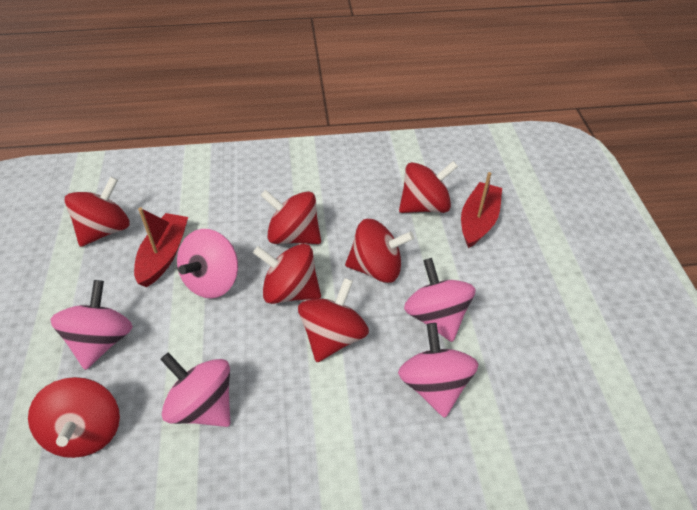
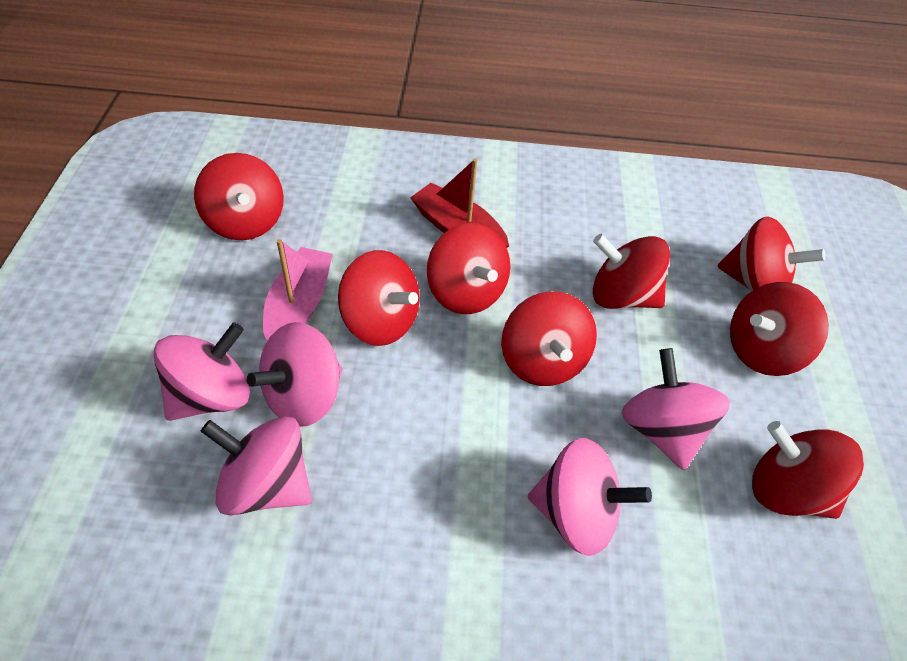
pink boat: none = 0 -> [263,239,333,341] = 1
red boat: [134,208,188,287] [461,172,502,248] = 2 -> [410,158,509,247] = 1
red spinning top: [28,377,120,458] [65,176,130,247] [253,244,321,304] [260,190,321,244] [298,278,369,362] [345,219,414,283] [399,161,458,213] = 7 -> [194,153,284,240] [338,250,420,346] [427,223,510,314] [501,291,597,386] [593,234,670,309] [718,216,826,292] [730,282,829,376] [752,421,864,519] = 8

